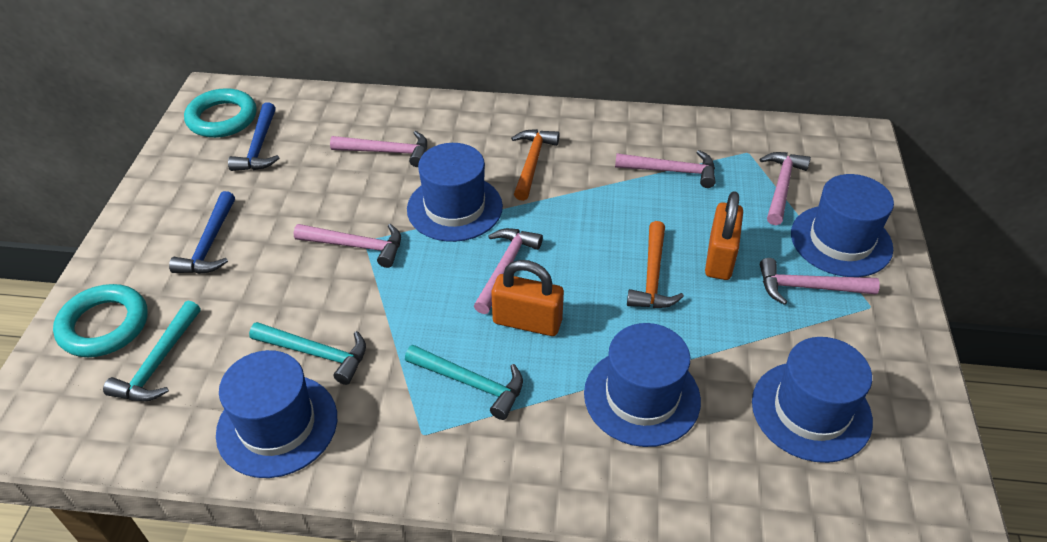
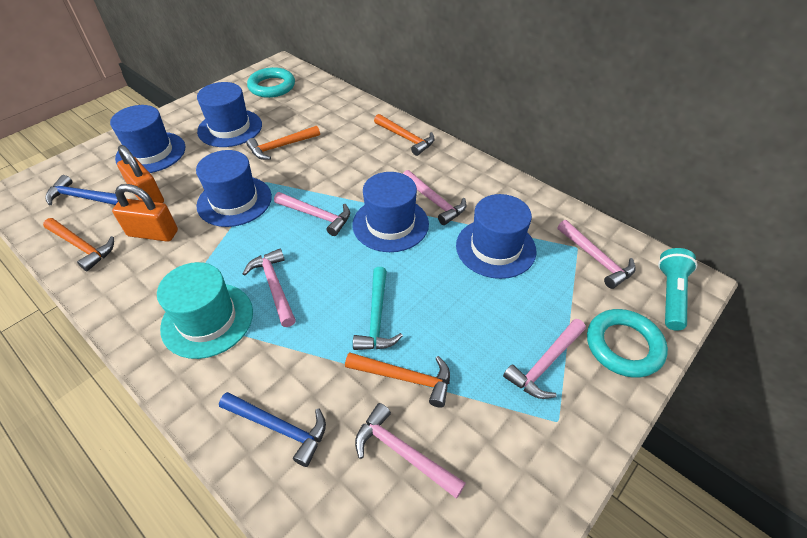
orange hammer: [511,129,560,201] [627,221,684,308] = 2 -> [43,218,114,271] [246,126,320,160] [345,352,450,408] [374,114,435,156] = 4
turquoise flashlight: none = 0 -> [658,248,698,331] = 1
turquoise hammer: [103,301,200,401] [249,322,366,385] [405,345,523,420] = 3 -> [353,267,403,350] = 1
turquoise hat: none = 0 -> [157,262,253,359] = 1

